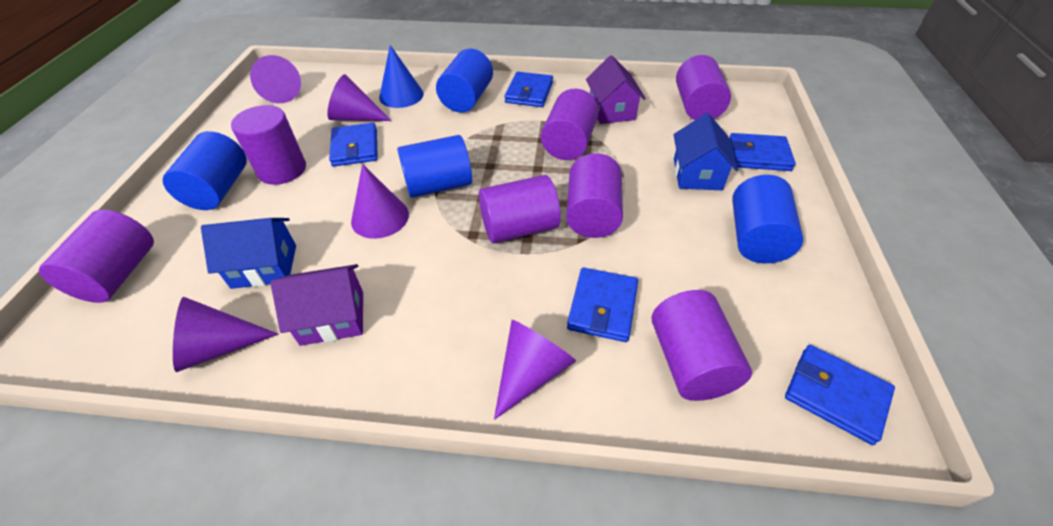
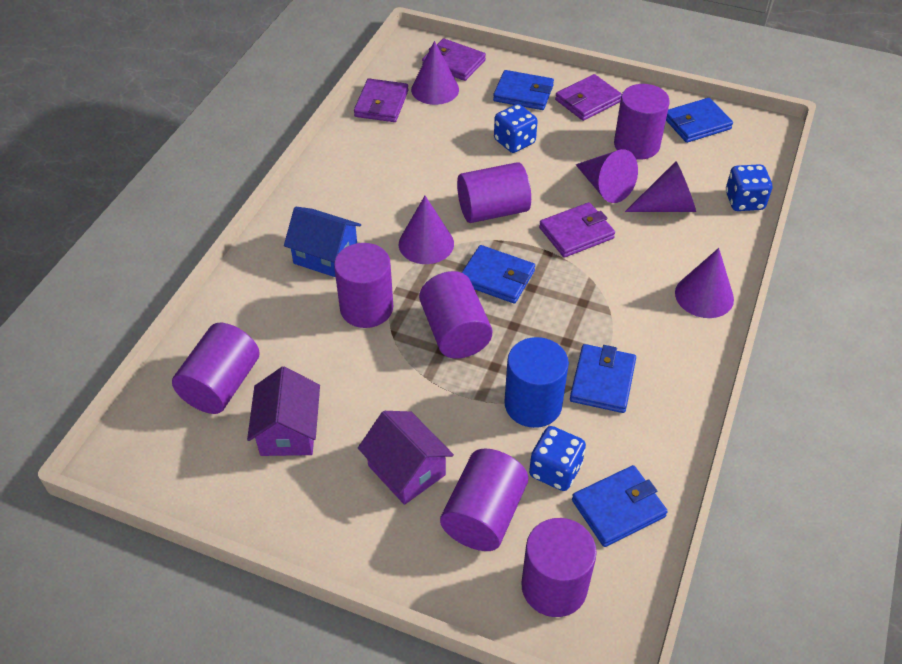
blue cone: [379,45,424,108] = 1 -> none = 0
blue cylinder: [163,131,247,210] [397,135,472,198] [436,49,493,113] [732,175,803,263] = 4 -> [504,337,569,428] = 1
blue dice: none = 0 -> [494,104,538,153] [529,426,586,491] [726,164,772,211] = 3
blue house: [201,218,296,289] [674,113,738,190] = 2 -> [284,207,361,277] = 1
purple wallet: none = 0 -> [354,78,408,122] [422,39,486,81] [539,202,615,258] [555,74,622,121] = 4

